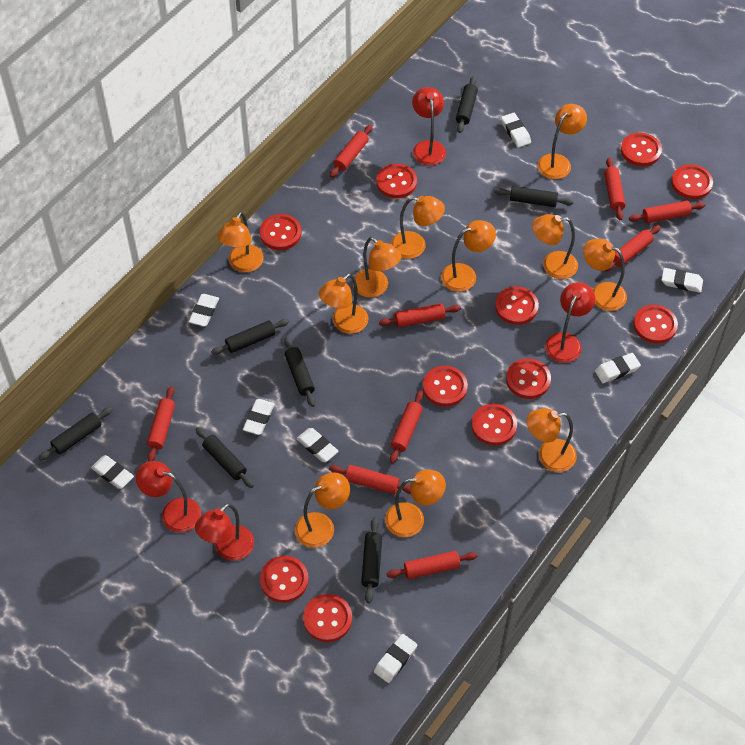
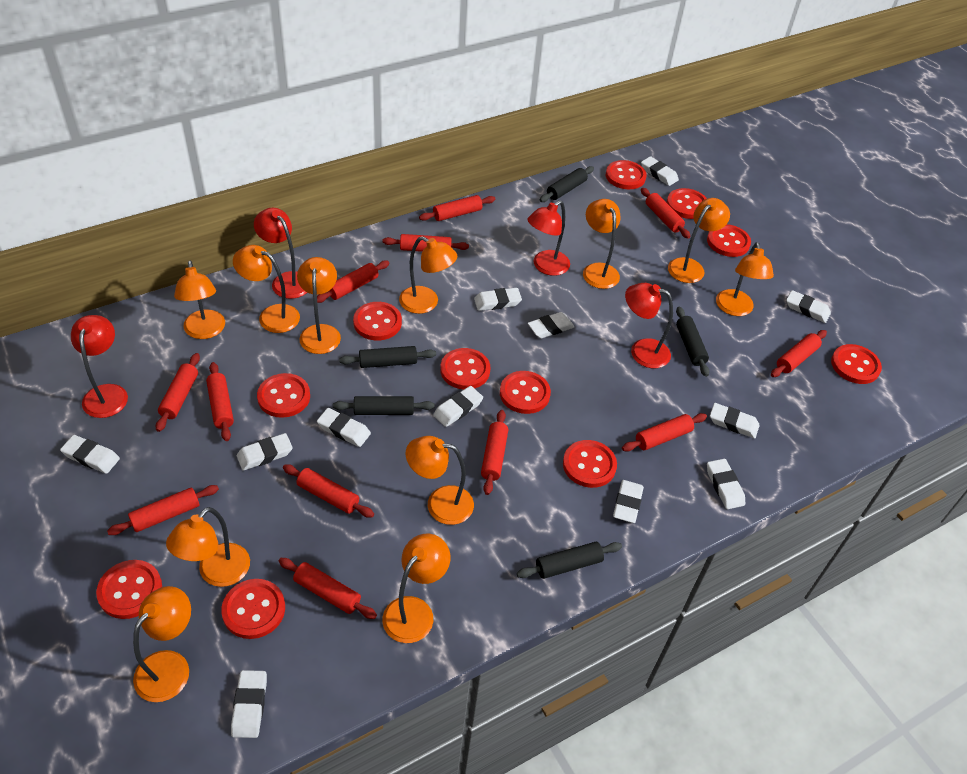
black rolling pin: [39,407,113,461] [196,427,254,488] [211,319,289,355] [284,337,315,407] [361,517,382,603] [456,76,478,133] [494,186,574,207] = 7 -> [333,396,435,415] [339,346,436,368] [517,542,622,579] [540,166,594,202] [676,307,709,377] = 5
red rolling pin: [147,386,175,462] [329,465,411,494] [330,125,373,178] [379,303,461,328] [387,551,477,579] [390,391,424,463] [604,157,625,220] [605,225,661,271] [629,201,705,223] = 9 -> [107,485,219,535] [156,353,200,432] [206,362,234,441] [279,558,377,619] [283,464,374,518] [317,260,390,303] [382,234,469,252] [419,195,495,221] [481,410,508,495] [622,413,707,452] [641,188,691,239] [771,330,827,377] = 12
white eraser: [91,455,134,489] [189,294,219,326] [243,399,275,435] [296,428,339,462] [374,634,417,683] [501,113,531,148] [595,353,641,383] [662,268,703,293] = 8 -> [60,435,120,474] [231,670,267,738] [237,433,293,471] [317,408,371,447] [433,386,483,427] [474,288,522,311] [528,312,574,338] [613,480,644,523] [641,156,679,186] [707,459,745,509] [710,403,760,438] [786,290,831,323] = 12

